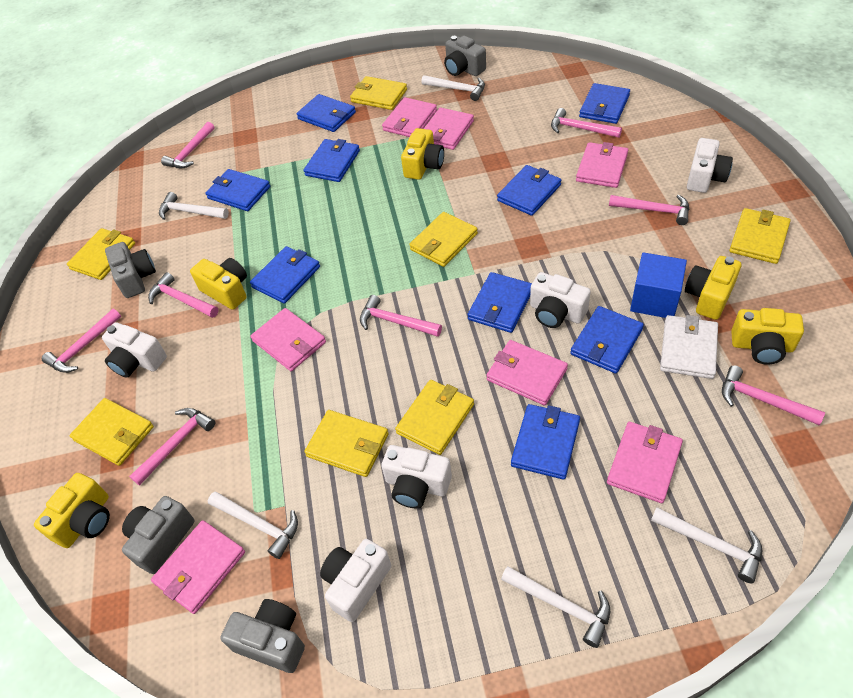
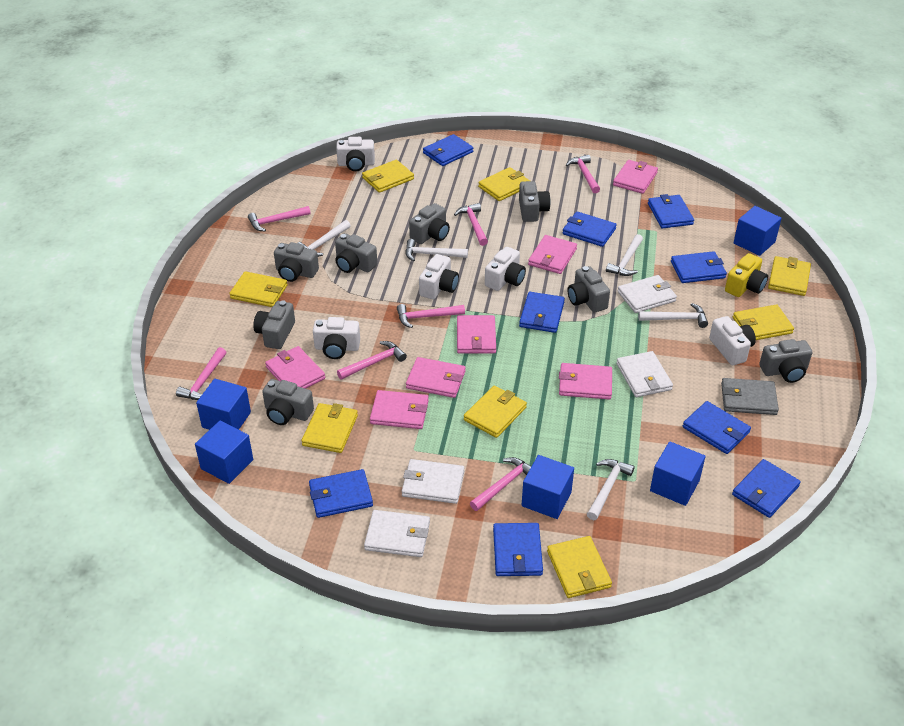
blue cube: [630,253,687,318] = 1 -> [195,421,253,484] [196,379,251,430] [522,455,574,519] [650,441,706,506] [733,206,782,256] = 5
grey camera: [105,242,156,298] [122,496,195,574] [220,599,305,673] [444,36,486,76] = 4 -> [253,300,295,349] [262,379,314,425] [274,242,319,282] [335,233,377,273] [409,203,450,244] [519,181,551,222] [568,266,610,313] [759,339,812,383] = 8
grey wallet: none = 0 -> [721,378,779,415] = 1
pink hammer: [42,309,121,373] [129,408,215,486] [148,272,218,318] [161,122,215,168] [360,295,442,337] [551,108,622,138] [609,194,689,225] [722,365,825,425] = 8 -> [176,347,226,400] [248,206,311,231] [337,341,407,380] [397,304,465,328] [454,203,488,246] [470,457,531,511] [566,155,600,194] = 7
white wallet: [660,315,718,379] = 1 -> [364,510,430,557] [402,459,464,504] [616,351,673,397] [617,275,677,313] = 4
yellow camera: [34,473,110,548] [190,258,247,310] [401,128,444,180] [685,256,741,320] [731,308,804,364] = 5 -> [725,253,768,297] = 1
yellow wallet: [67,228,135,280] [70,398,154,466] [304,410,389,477] [350,76,407,110] [395,380,474,455] [409,212,478,267] [729,208,791,264] = 7 -> [229,271,288,307] [301,403,358,453] [362,160,414,193] [464,385,527,438] [478,167,530,201] [547,536,612,598] [733,304,794,340] [768,256,811,296] = 8

